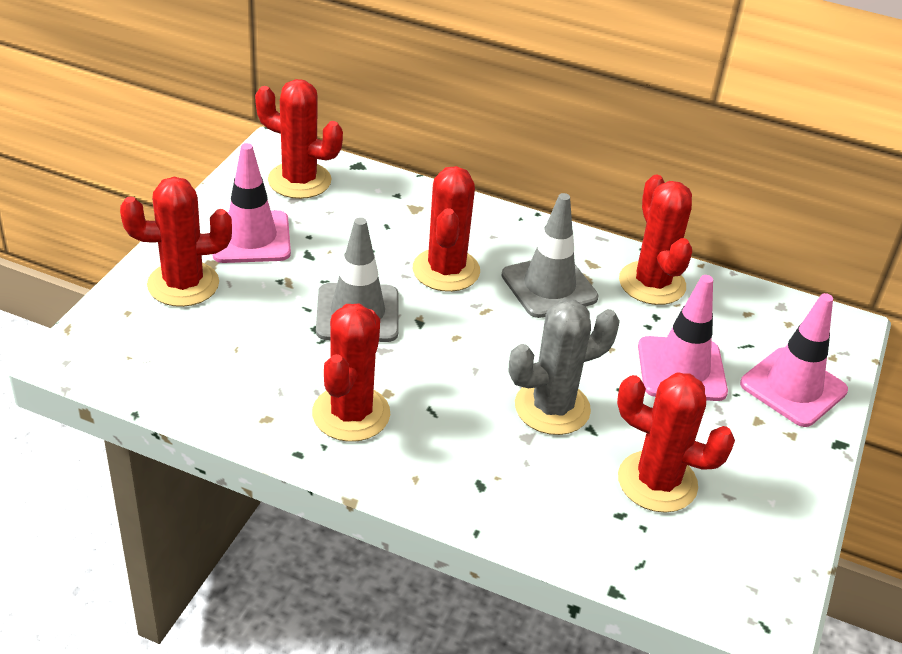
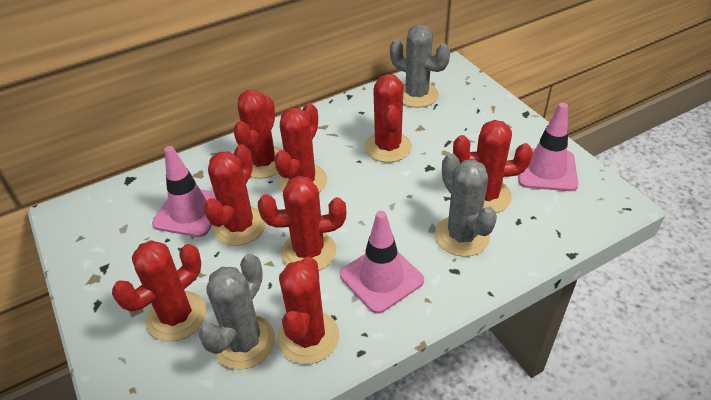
grey cactus: [509,300,620,435] = 1 -> [198,254,275,370] [390,24,450,108] [435,153,497,257] = 3
grey traffic cone: [316,217,399,342] [501,193,599,318] = 2 -> none = 0
red cactus: [120,177,232,307] [255,79,343,199] [312,304,390,442] [413,166,480,292] [617,372,735,513] [619,175,692,305] = 6 -> [112,240,207,342] [204,144,266,246] [233,90,281,179] [258,176,346,271] [274,103,327,192] [277,257,339,364] [365,74,412,162] [453,120,533,213] = 8

